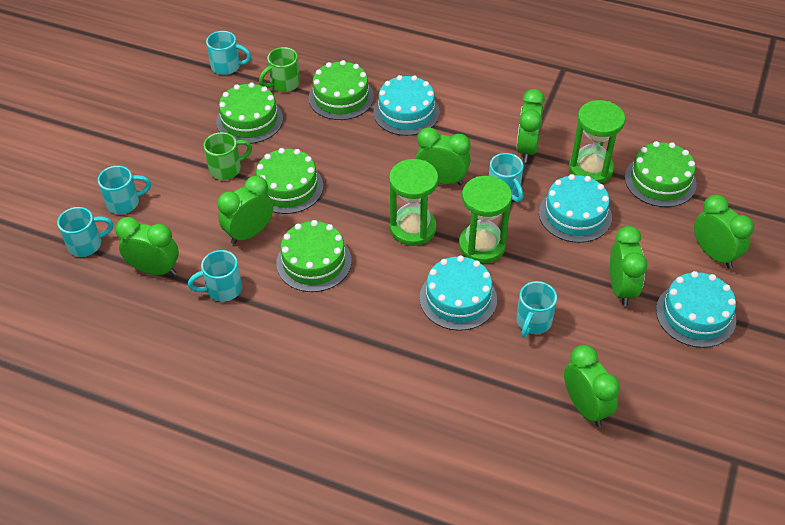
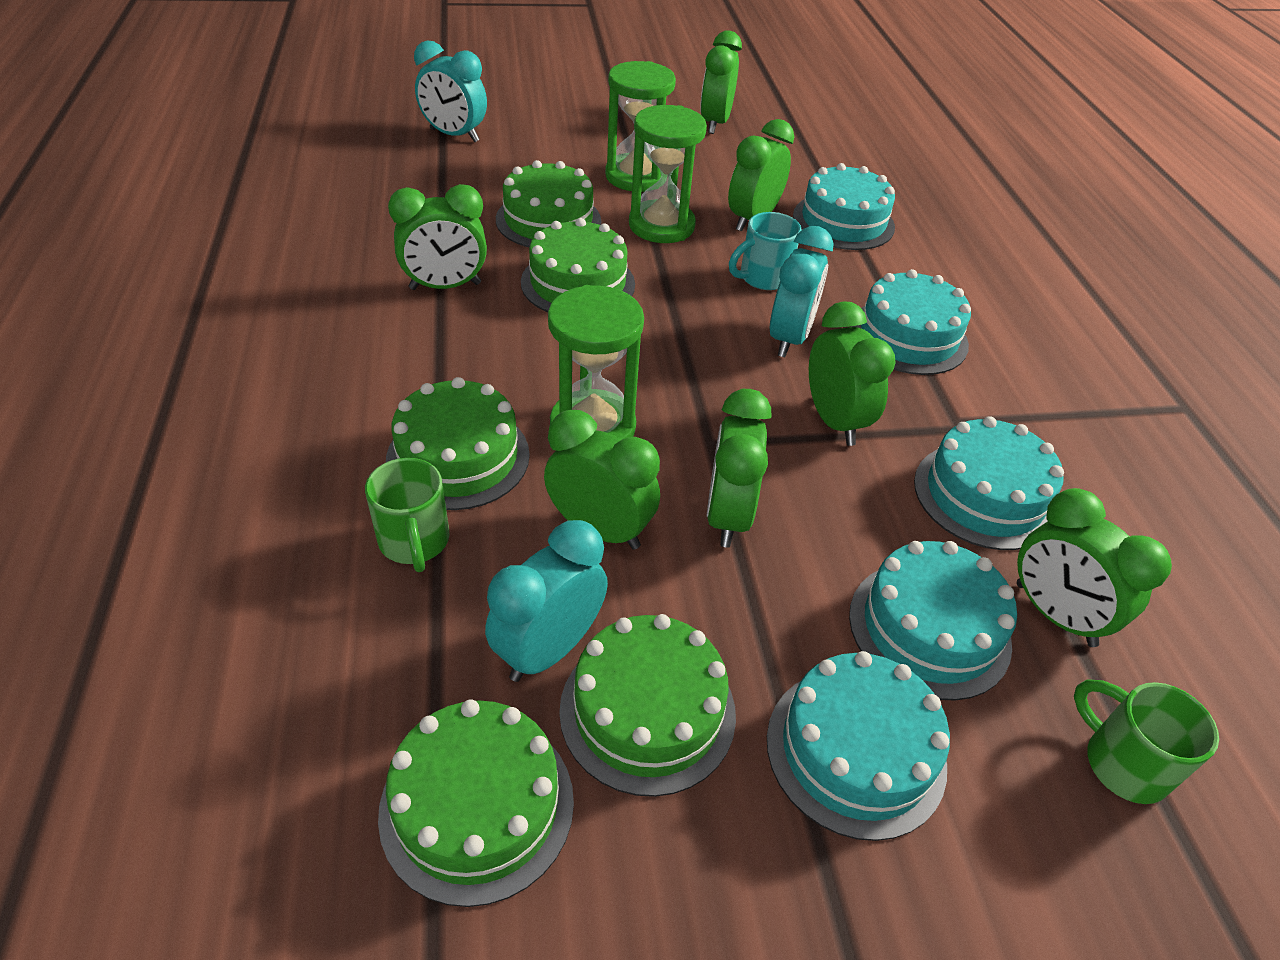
turquoise cake: [373,75,440,136] [420,255,497,331] [539,174,612,243] [656,271,736,348] = 4 -> [767,651,950,841] [793,163,895,250] [849,541,1017,701] [850,269,971,375] [914,416,1064,550] = 5
turquoise clock: none = 0 -> [414,40,487,142] [485,520,608,682] [770,226,834,357] = 3
turquoise mug: [57,207,113,257] [98,166,151,214] [188,250,242,302] [206,31,251,75] [489,153,523,202] [516,281,557,337] = 6 -> [729,212,802,290] = 1

